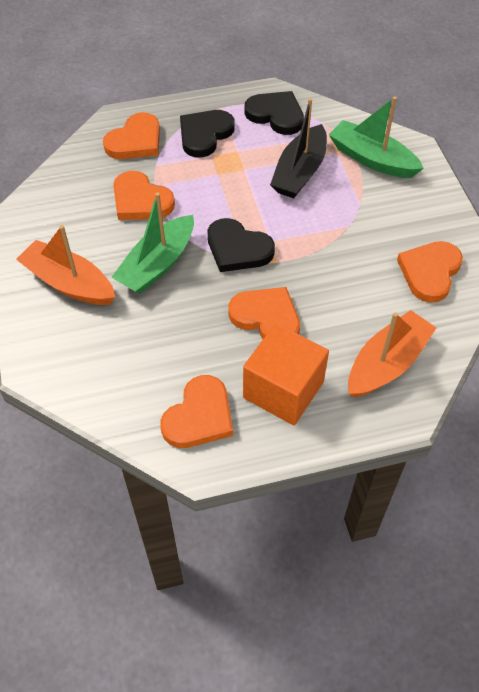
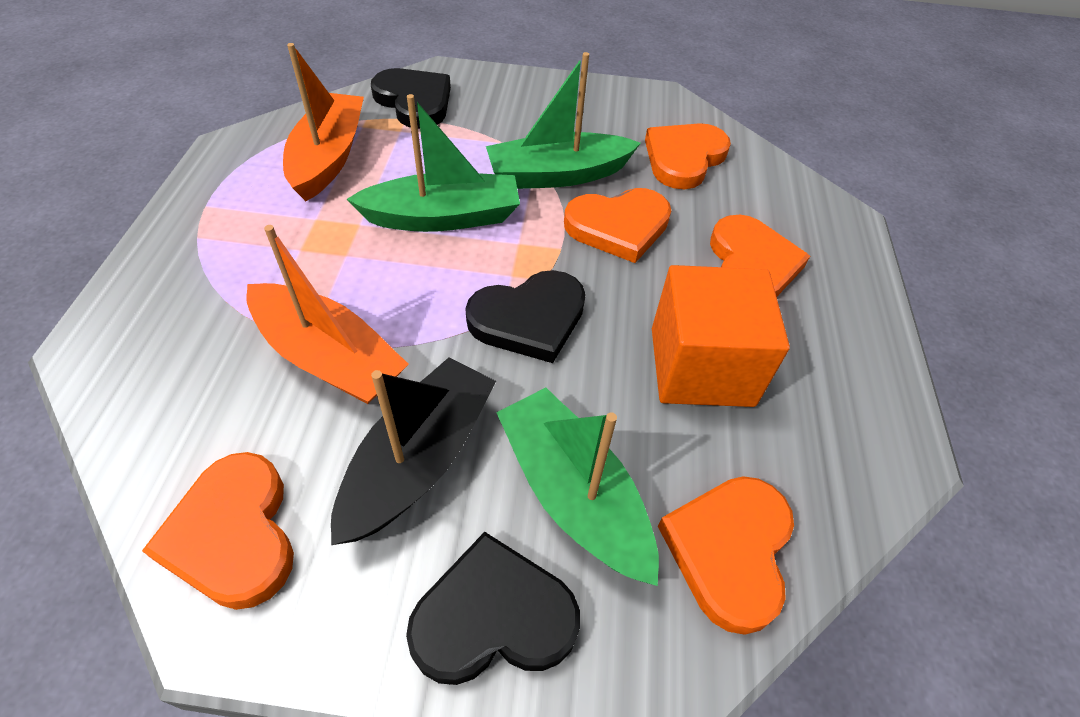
green boat: [111,193,194,294] [329,96,424,178] = 2 -> [347,94,520,232] [486,52,641,189] [496,387,659,586] = 3

